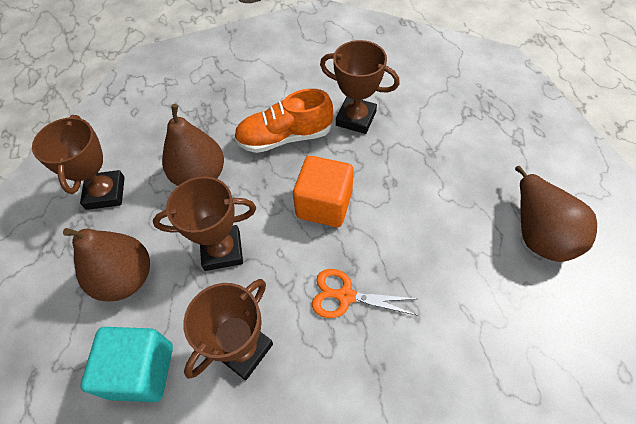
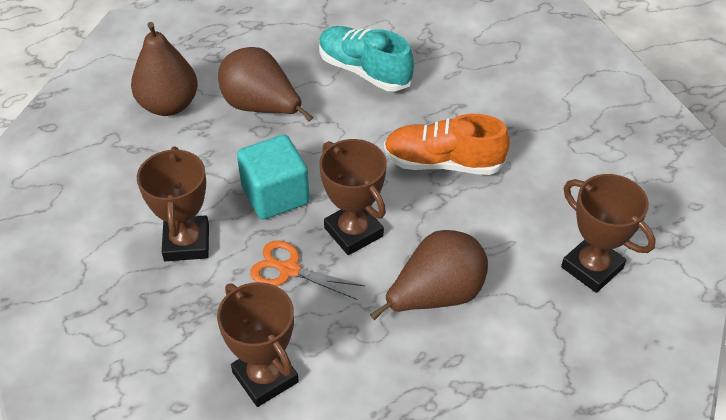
orange cube: [293,156,354,227] = 1 -> none = 0
turquoise shoe: none = 0 -> [319,26,414,91] = 1

